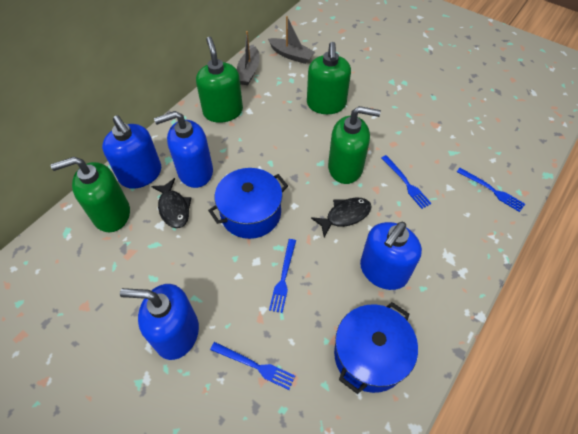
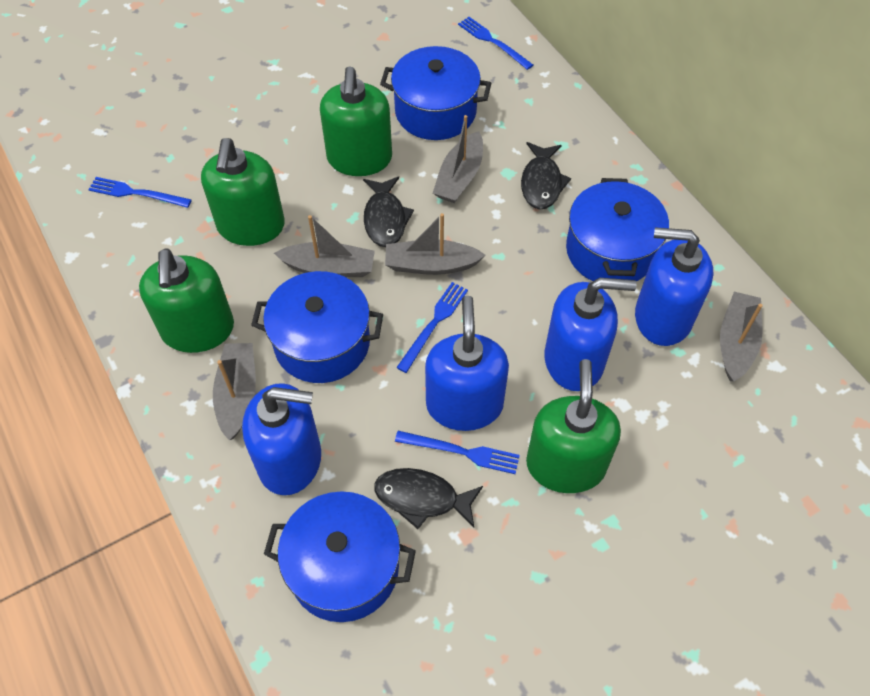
black fish: [151,178,191,228] [311,198,371,237] = 2 -> [363,177,414,247] [374,468,483,529] [521,142,571,210] = 3
blue pot: [208,168,288,239] [334,302,418,394] = 2 -> [251,271,383,383] [264,491,416,622] [380,46,491,140] [566,178,669,281] = 4
grey boat: [237,31,260,85] [268,16,315,64] = 2 -> [213,343,256,440] [274,215,375,277] [385,213,486,275] [433,115,483,203] [720,292,763,382] = 5

